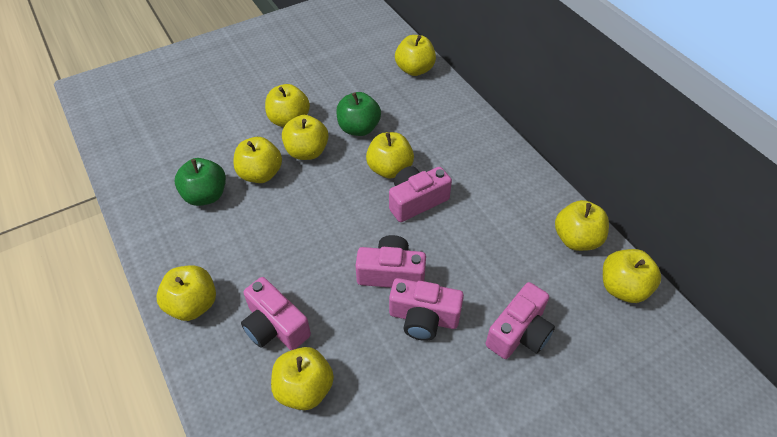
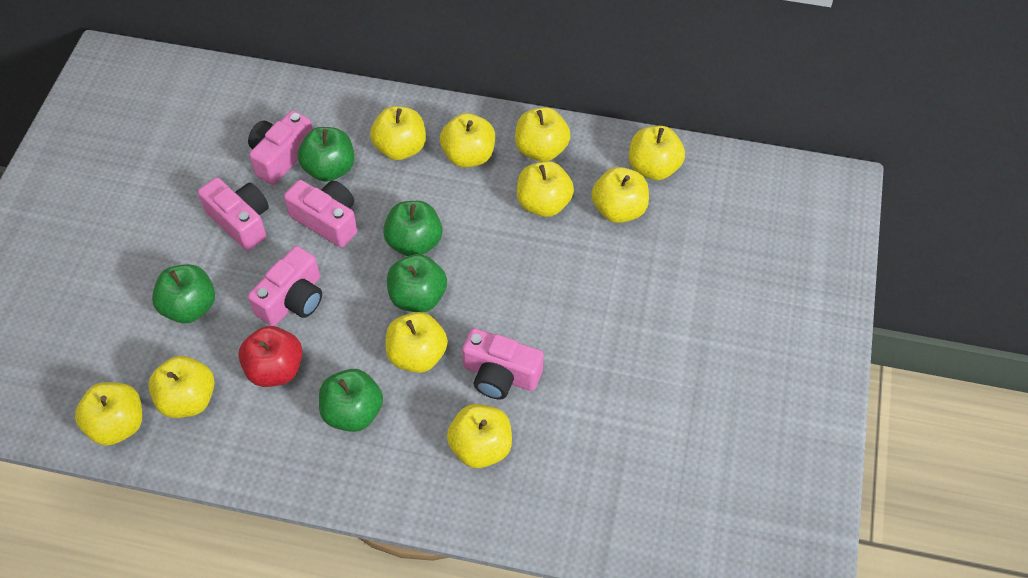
green apple: [175,158,226,206] [336,92,381,136] = 2 -> [152,264,215,323] [298,127,354,182] [319,369,383,432] [383,201,442,256] [387,254,447,312] = 5
red apple: none = 0 -> [238,326,303,387] = 1
yellow apple: [156,265,216,321] [233,137,282,183] [265,84,310,127] [271,347,334,410] [282,115,328,160] [366,132,414,179] [395,35,436,76] [555,200,609,251] [603,249,661,303] = 9 -> [75,382,142,446] [148,356,215,418] [370,106,426,160] [385,312,448,373] [440,113,495,167] [447,404,512,468] [515,107,571,162] [517,161,574,217] [592,167,649,223] [629,126,685,180] = 10

